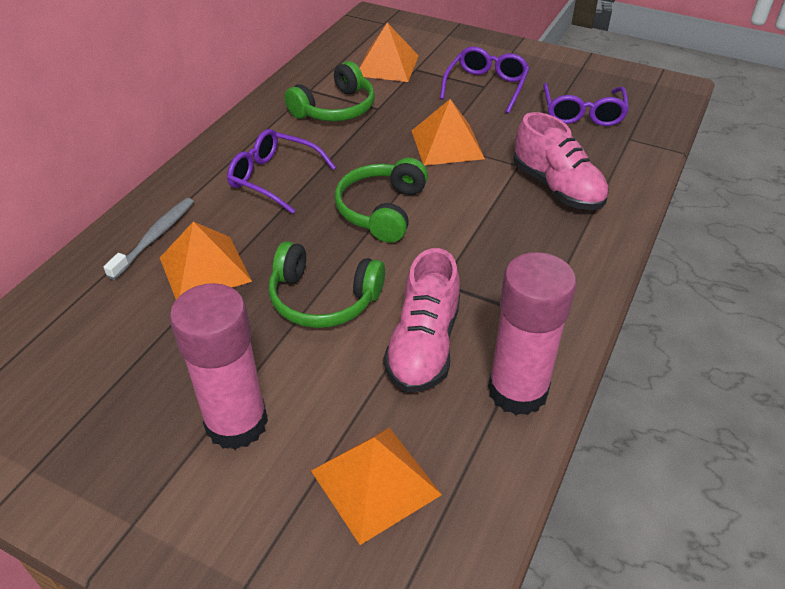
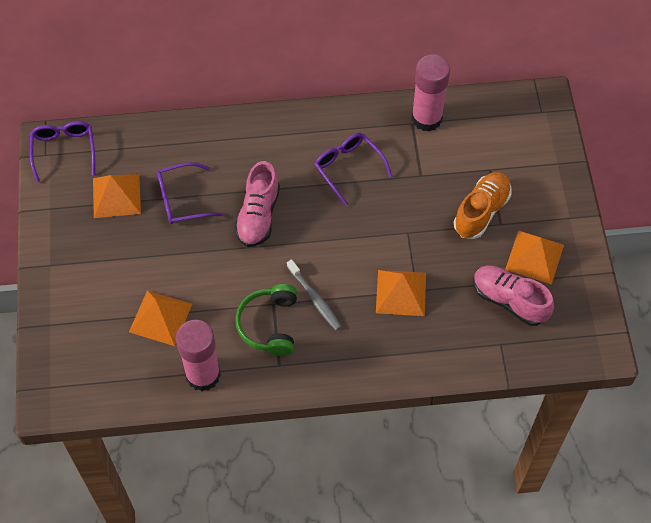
green headphones: [269,241,385,328] [285,61,375,121] [335,158,428,243] = 3 -> [235,284,297,356] = 1
orange shoe: none = 0 -> [454,172,512,239] = 1

